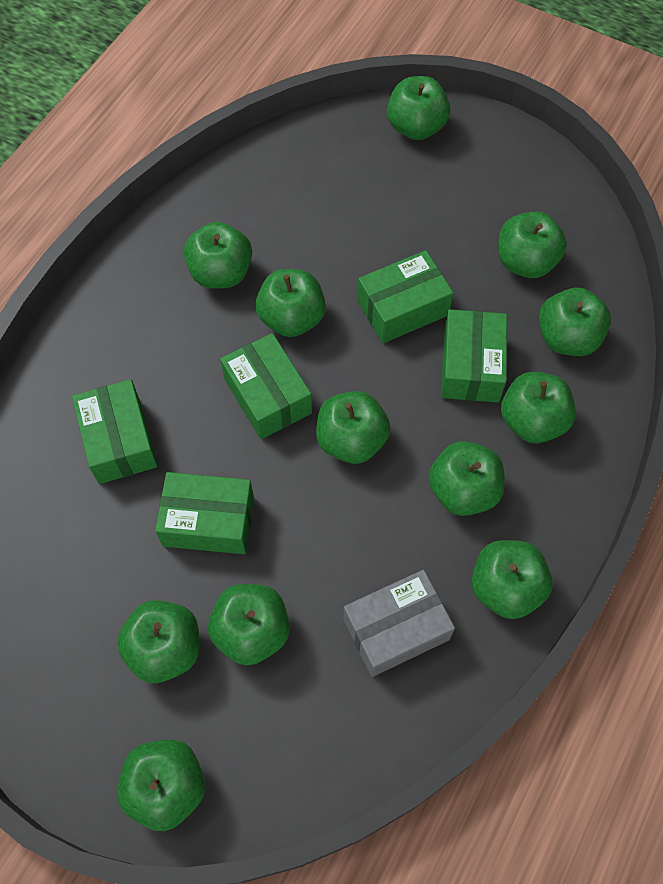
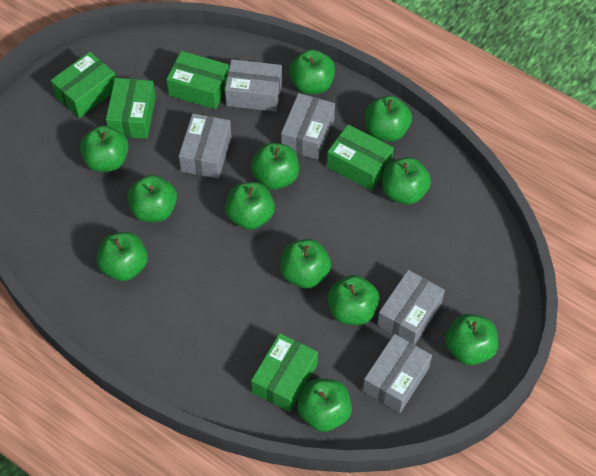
grey box: [343,570,455,677] = 1 -> [179,114,232,179] [225,59,282,112] [281,93,335,160] [363,334,432,413] [377,270,445,344] = 5

